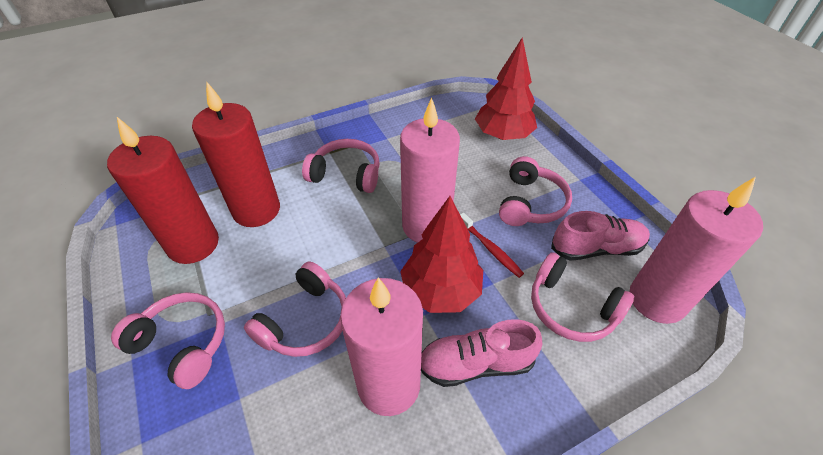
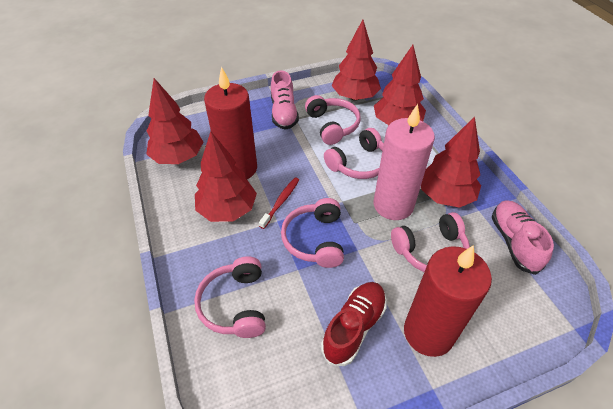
pink candle: [340,278,423,416] [400,98,460,243] [629,177,763,324] = 3 -> [374,104,435,220] = 1
red shoe: none = 0 -> [321,282,387,366] = 1
red tree: [400,196,483,313] [475,38,537,140] = 2 -> [146,78,203,164] [195,131,257,222] [332,20,381,101] [374,45,426,125] [421,117,481,208] = 5

